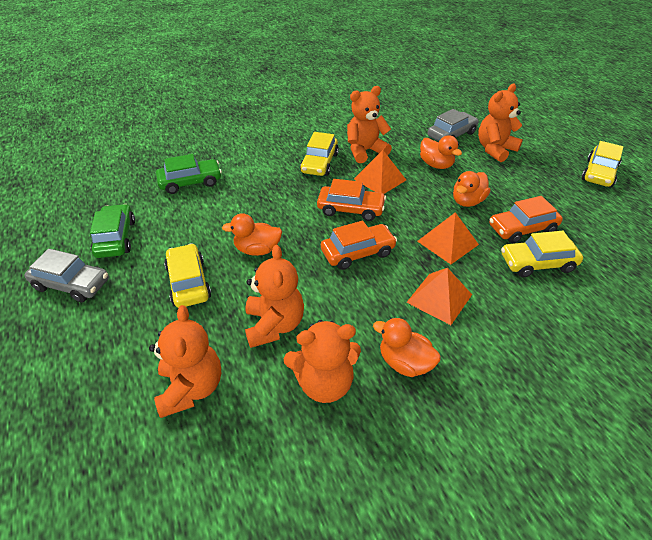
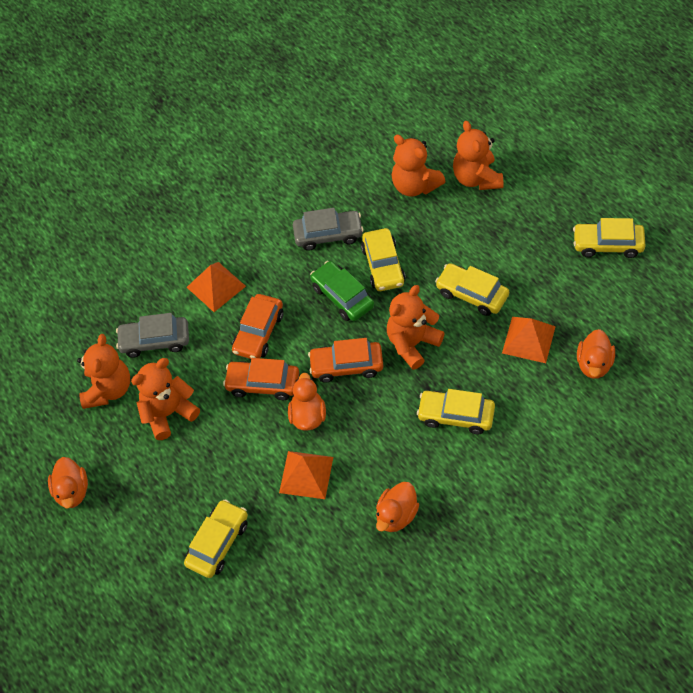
green car: [90,204,135,258] [156,154,222,194] = 2 -> [310,261,374,321] = 1
yellow car: [164,243,211,308] [300,132,339,176] [501,231,583,277] [582,141,623,187] = 4 -> [184,499,248,578] [361,228,406,291] [417,389,495,434] [435,263,509,316] [573,218,645,258] = 5

